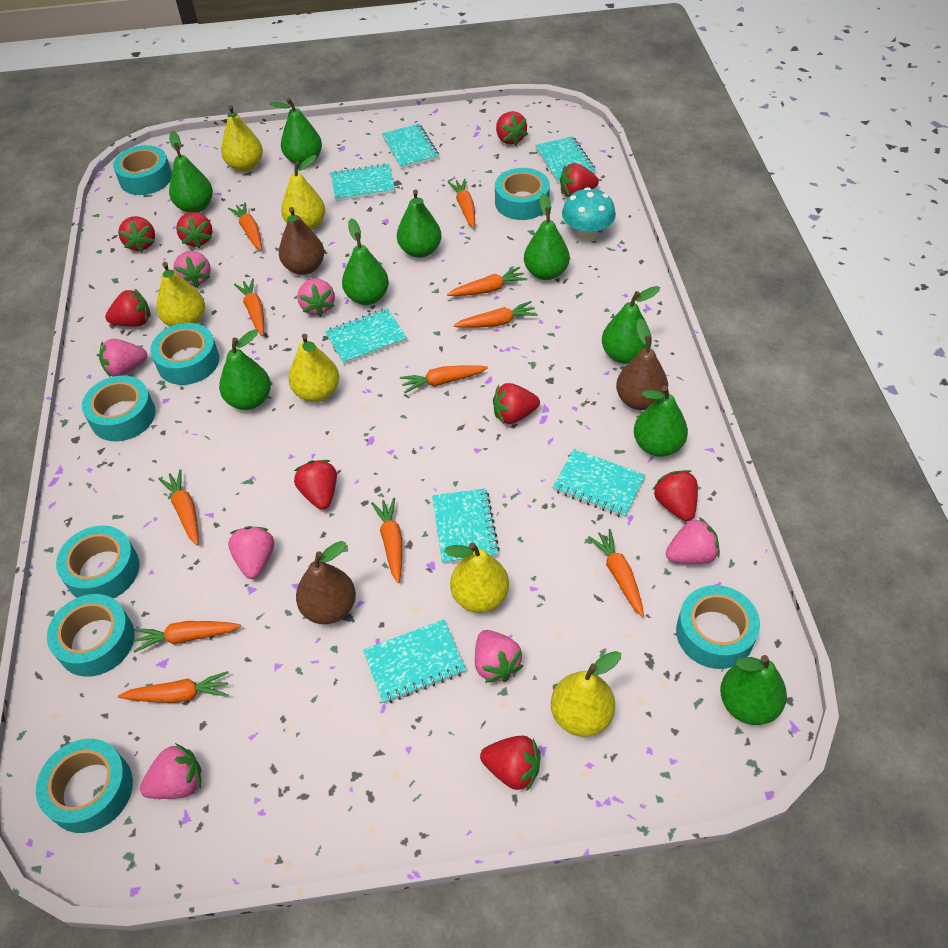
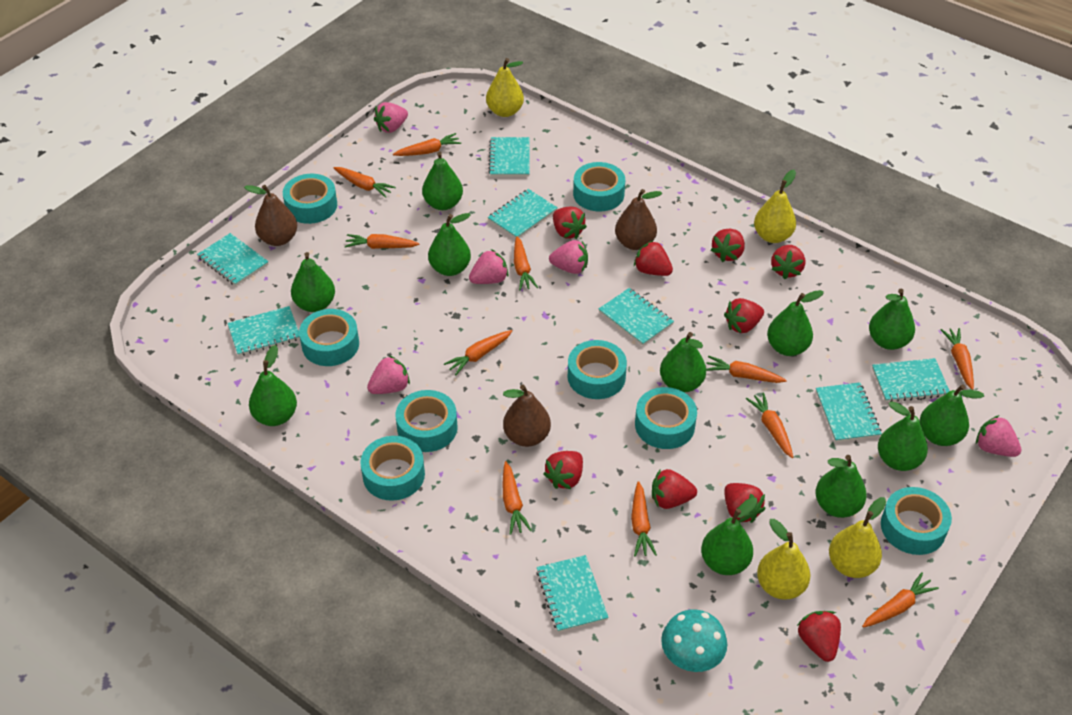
green pear: [169,131,213,213] [219,329,271,410] [270,98,322,164] [342,218,389,305] [397,190,441,258] [524,193,570,280] [602,286,660,364] [634,386,688,457] [720,655,787,725] = 9 -> [249,345,297,426] [291,252,335,312] [422,151,463,210] [428,213,471,276] [660,332,706,392] [701,497,757,575] [767,290,824,356] [815,455,867,518] [869,289,915,350] [878,401,928,471] [920,384,984,446] = 11
pink strawberry: [99,339,147,377] [140,743,201,799] [173,251,211,288] [228,526,274,579] [297,278,335,317] [475,630,523,683] [666,517,720,564] = 7 -> [367,355,410,394] [374,102,408,133] [469,249,508,284] [549,240,588,274] [976,415,1022,457] = 5
turquoise notebook: [325,308,407,365] [331,163,395,201] [363,620,466,704] [382,124,439,169] [432,488,500,564] [535,136,596,182] [553,449,645,518] = 7 -> [197,233,269,286] [228,306,300,356] [488,137,530,177] [488,189,558,239] [536,555,609,633] [599,288,674,346] [816,382,882,442] [872,358,950,402] = 8
yellow pear: [157,262,205,327] [221,105,263,172] [281,155,325,230] [288,334,339,402] [444,542,509,613] [551,651,621,737] = 6 -> [486,58,524,117] [754,170,796,243] [757,519,811,600] [829,497,886,578] = 4

